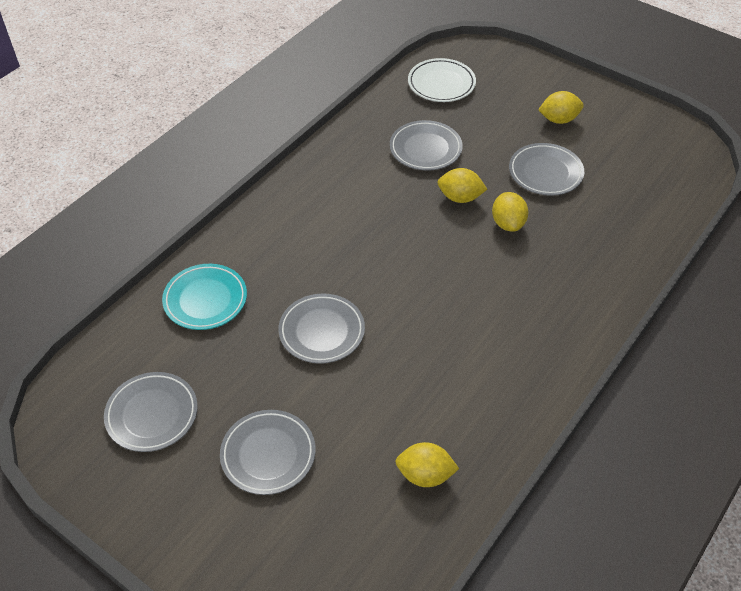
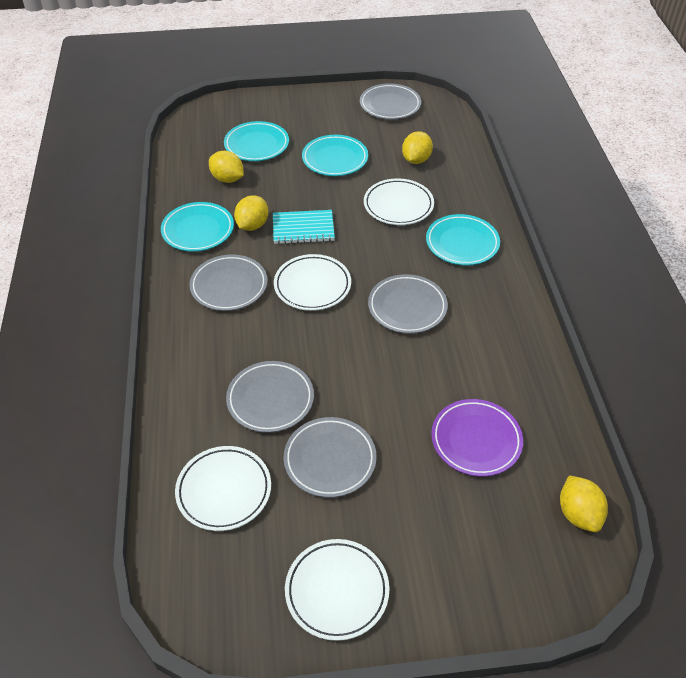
purple plate: none = 0 -> [431,399,523,477] = 1
turquoise notebook: none = 0 -> [273,210,335,244] = 1
turquoise plate: [162,264,247,330] = 1 -> [161,202,234,252] [224,121,289,161] [302,135,368,176] [426,214,500,265] = 4
white plate: [408,58,476,102] = 1 -> [175,446,271,531] [274,254,351,311] [285,539,389,641] [364,178,434,225] = 4

